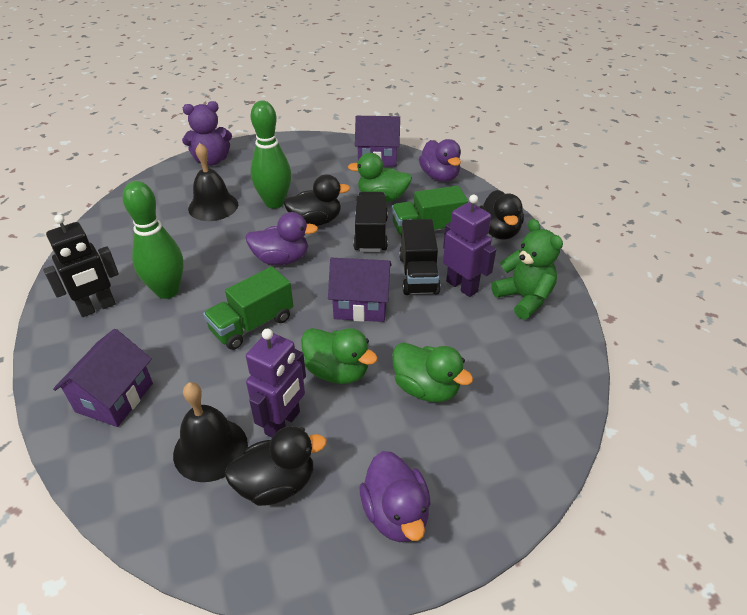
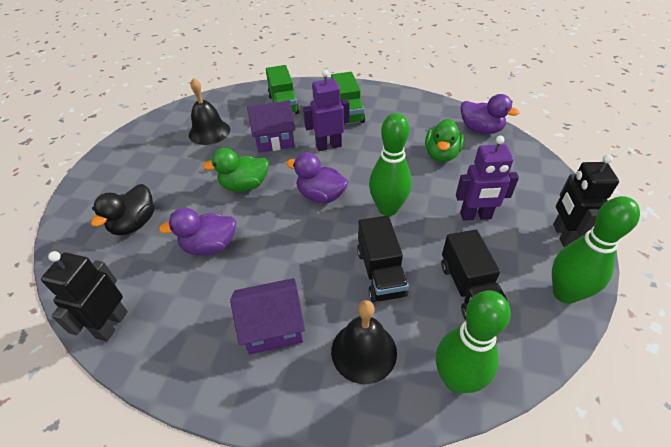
black duck: [224,426,327,506] [283,174,350,226] [480,190,524,240] = 3 -> [91,184,154,235] = 1
black robot: [43,214,119,317] = 1 -> [41,251,128,342] [553,154,619,247] = 2
green bowling pin: [123,181,184,299] [250,101,291,209] = 2 -> [369,113,412,216] [436,291,511,393] [552,196,640,304] = 3
green duck: [301,328,378,384] [348,153,412,202] [392,342,473,402] = 3 -> [203,148,269,192] [425,119,464,162] = 2
green teddy bear: [492,219,563,319] = 1 -> none = 0
purple house: [53,329,153,427] [328,258,391,322] [355,116,400,167] = 3 -> [230,278,305,355] [247,100,296,153] = 2
purple teddy bear: [182,101,232,166] = 1 -> none = 0

